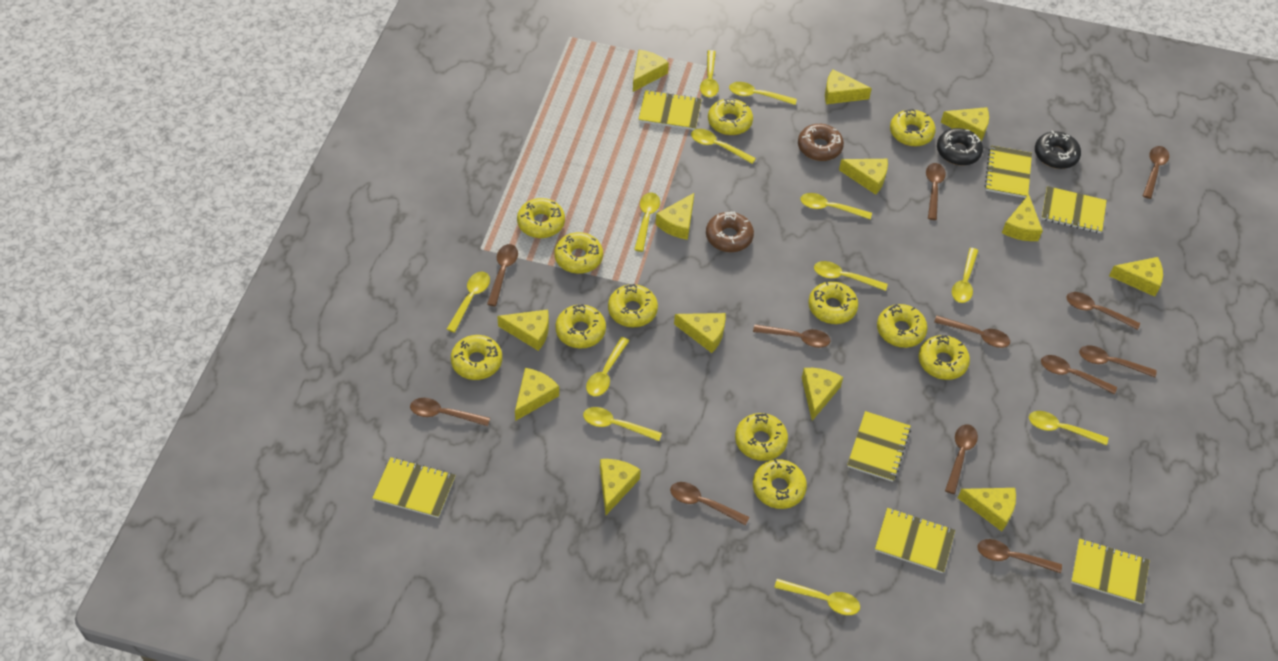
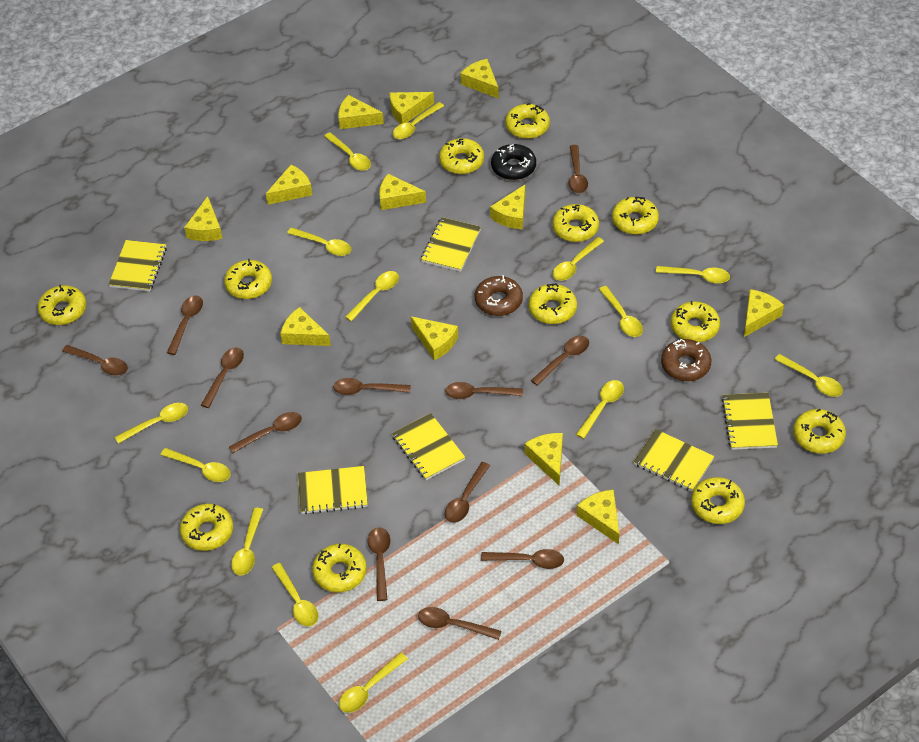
black donut: [937,128,983,165] [1035,131,1081,169] = 2 -> [491,144,536,180] = 1
yellow cheese: [497,309,549,351] [515,368,559,421] [600,459,641,515] [633,50,669,92] [656,193,694,240] [674,313,725,353] [802,368,843,421] [825,69,872,104] [839,159,888,195] [941,107,989,141] [958,488,1016,532] [1002,194,1043,241] [1109,257,1163,297] = 13 -> [184,196,223,241] [266,165,312,205] [280,307,331,346] [338,95,384,129] [379,174,426,210] [390,92,434,124] [411,316,458,360] [460,59,499,99] [490,185,525,229] [525,433,563,485] [577,489,619,544] [744,289,784,337] = 12
yellow notebook: [372,457,456,518] [638,90,702,130] [847,411,911,482] [875,508,955,573] [985,145,1032,198] [1041,186,1107,233] [1071,539,1150,604] = 7 -> [109,240,167,291] [298,466,368,514] [392,413,465,480] [421,217,481,272] [633,429,715,492] [722,393,778,450] = 6
yellow spoon: [447,272,490,333] [583,407,662,441] [586,337,629,396] [634,193,660,252] [691,129,756,164] [700,50,719,97] [729,82,797,105] [774,579,860,615] [800,193,872,219] [814,261,888,291] [952,248,978,303] [1029,411,1108,445] = 12 -> [115,403,188,444] [161,448,231,482] [231,508,263,576] [271,563,318,627] [287,227,351,256] [324,132,371,171] [339,652,408,713] [345,271,399,321] [393,102,444,139] [553,237,604,281] [576,380,624,439] [599,286,643,337] [656,266,730,284] [774,354,843,397] = 14

